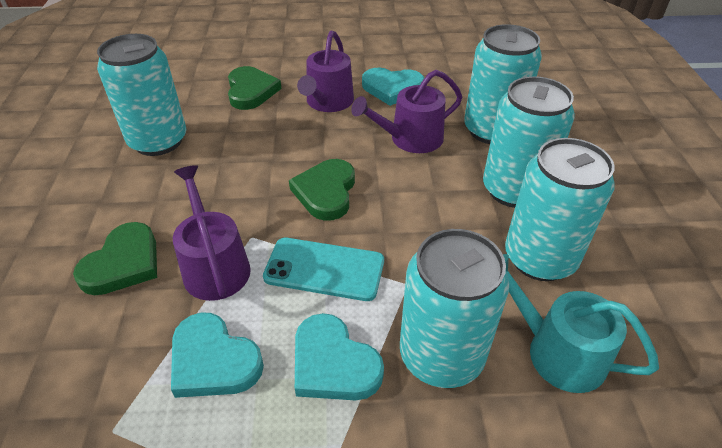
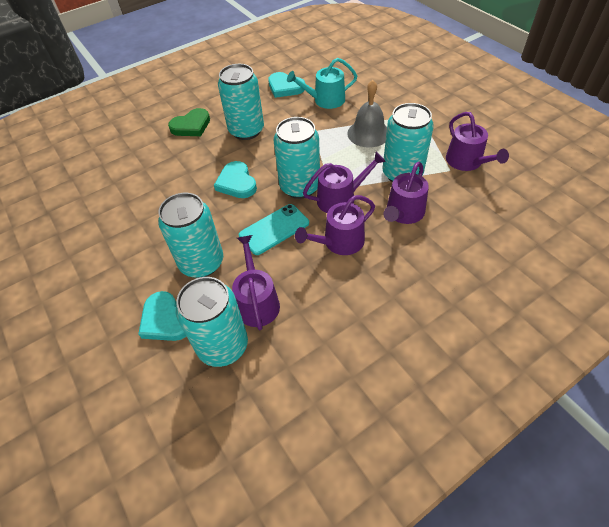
green heart: [73,222,157,295] [228,66,282,110] [289,159,355,221] = 3 -> [168,108,210,136] = 1
grey bell: none = 0 -> [347,80,387,148] = 1
purple watering can: [173,165,251,301] [297,31,354,112] [351,70,462,153] = 3 -> [232,235,280,330] [295,195,375,255] [303,152,386,213] [384,162,429,224] [446,112,509,171] = 5

